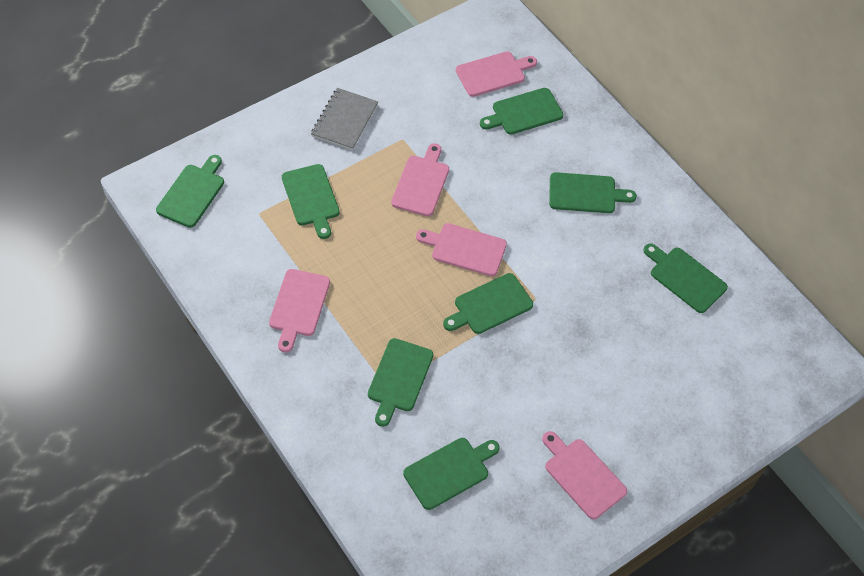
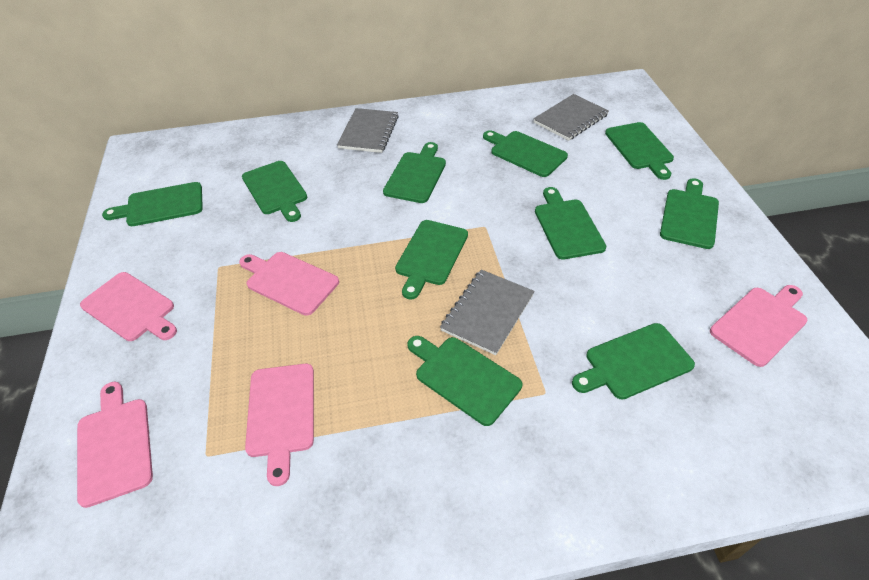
green cutting board: [156,155,224,228] [282,164,340,239] [368,338,433,427] [403,438,500,510] [443,273,533,334] [480,88,563,134] [549,172,637,213] [643,243,728,313] = 8 -> [102,182,203,226] [242,161,307,222] [383,142,446,203] [395,220,468,300] [407,336,522,426] [483,130,568,177] [535,187,606,259] [572,323,695,400] [605,122,674,180] [660,178,719,249] = 10
grey notebook: [311,88,378,150] = 1 -> [337,108,399,153] [440,270,534,355] [533,94,609,141] = 3

